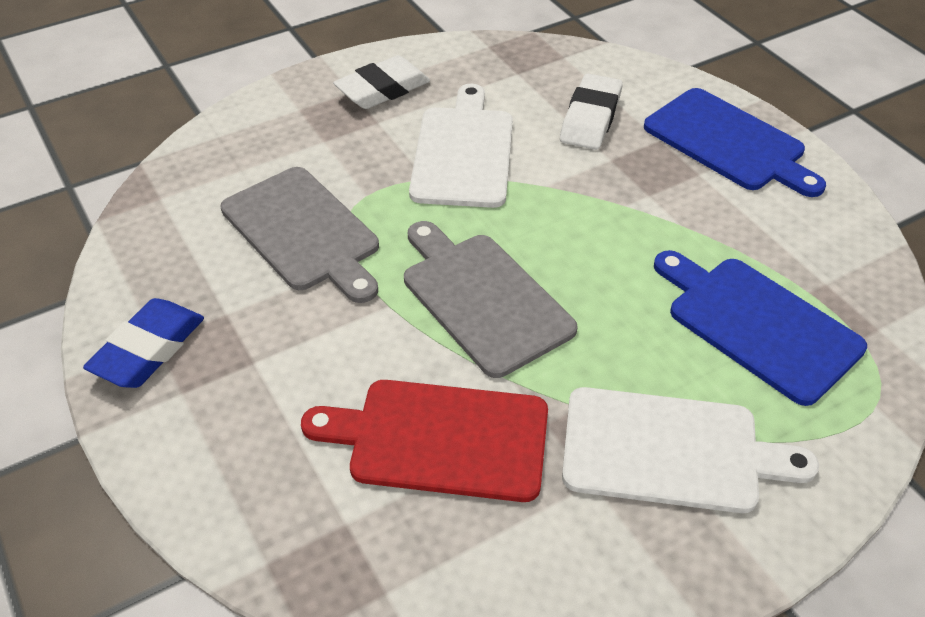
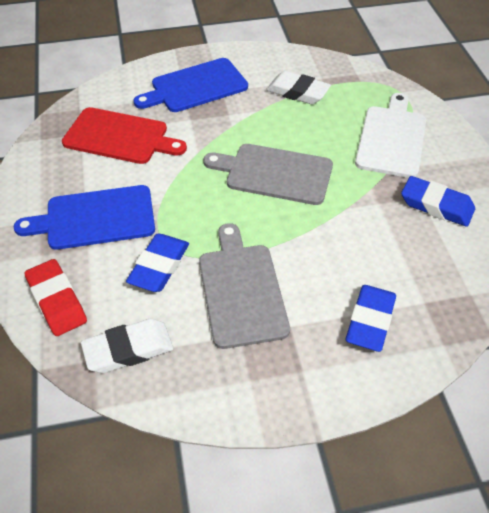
blue eraser: [83,298,204,388] = 1 -> [126,234,189,292] [346,285,396,352] [401,176,475,227] = 3
red eraser: none = 0 -> [25,259,87,336] = 1
white cutting board: [409,84,513,208] [562,387,819,513] = 2 -> [355,93,426,178] = 1

